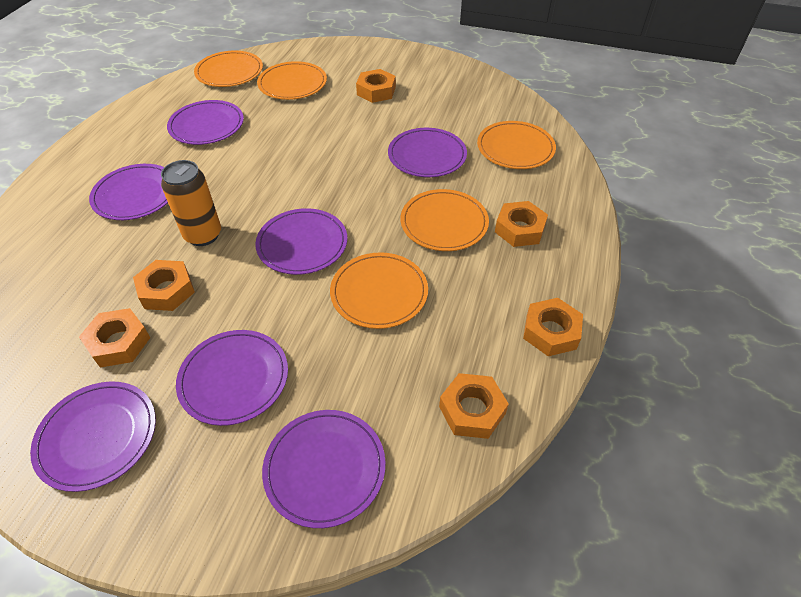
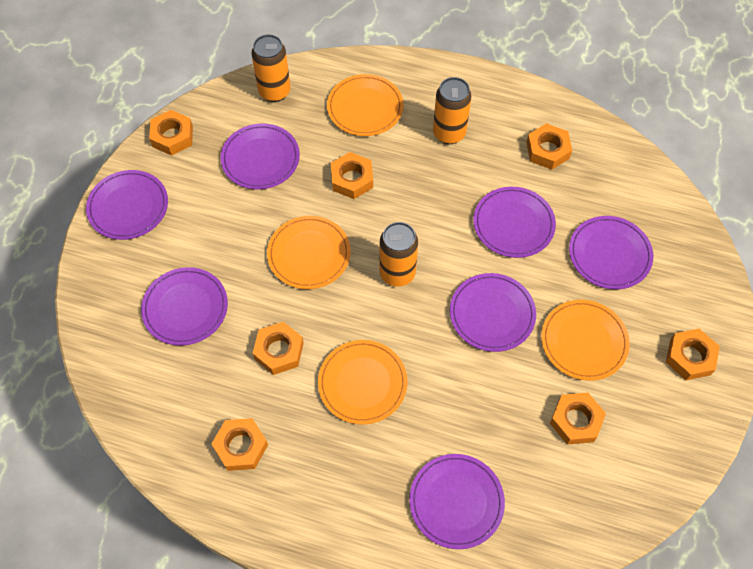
orange can: [161,160,221,246] = 1 -> [251,34,291,102] [379,222,418,287] [433,77,472,144] = 3
orange nut: [79,308,150,367] [133,260,195,311] [356,69,396,103] [439,373,509,439] [495,201,548,247] [523,298,583,356] = 6 -> [149,110,193,156] [212,418,268,471] [253,322,304,375] [331,152,373,199] [526,123,572,170] [550,393,606,445] [666,329,720,380] = 7
orange plate: [194,51,263,87] [257,61,327,100] [330,252,428,329] [401,189,489,251] [477,121,556,169] = 5 -> [267,216,351,289] [318,340,407,425] [327,74,404,136] [541,300,630,381] = 4

